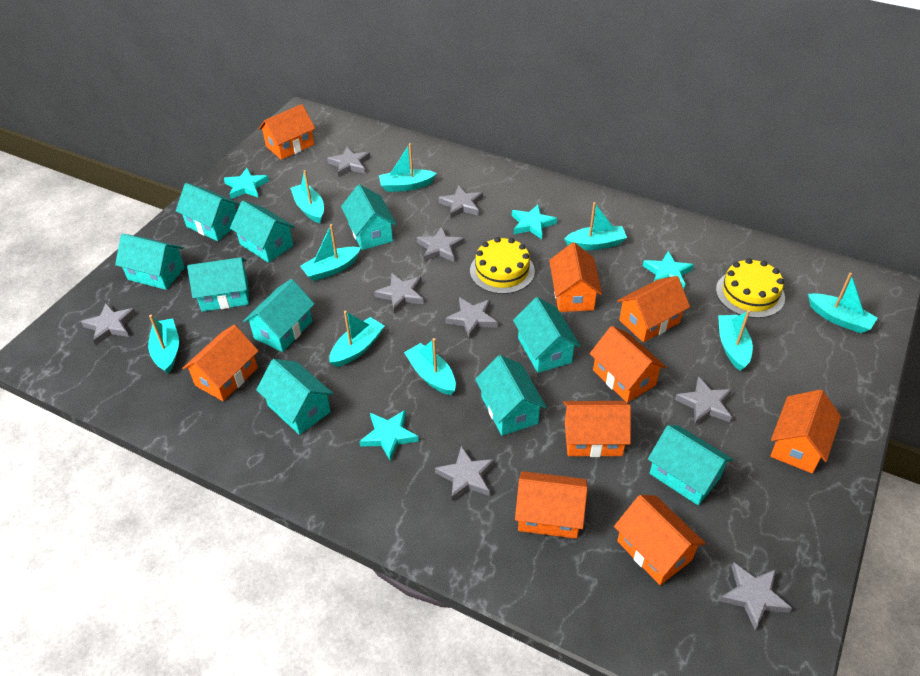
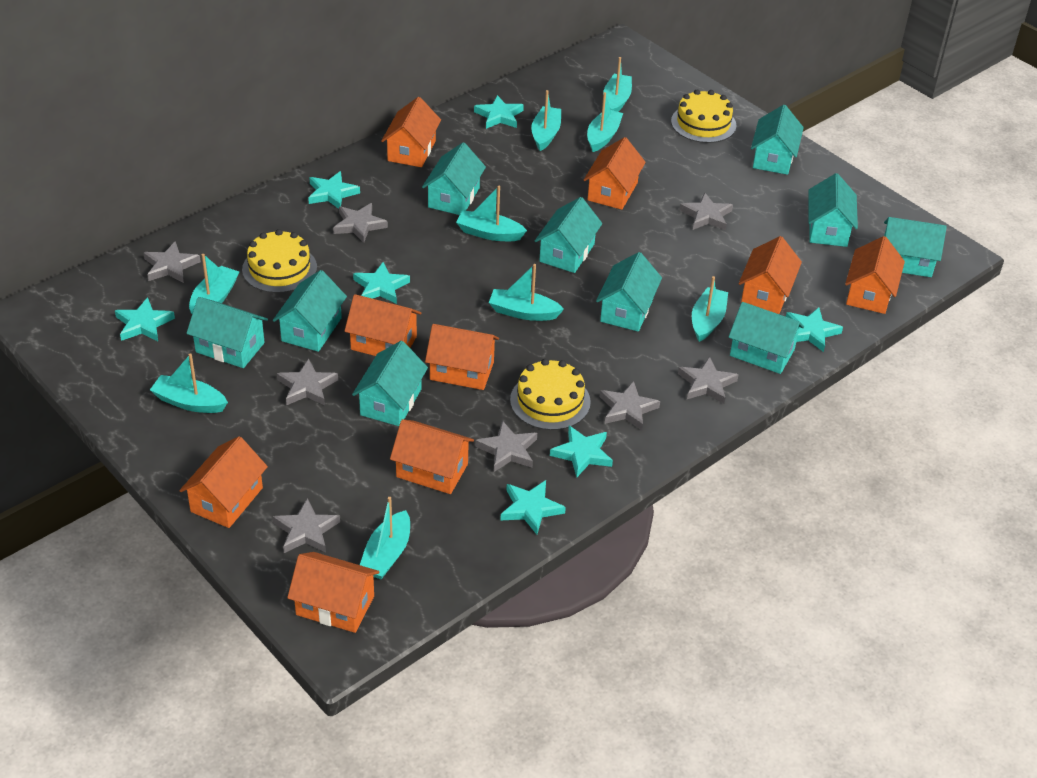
grey star: [81,303,136,345] [327,147,370,177] [374,273,424,313] [417,226,464,262] [435,446,495,501] [438,185,483,218] [445,297,498,339] [675,376,732,425] [719,563,792,630] = 9 -> [144,241,201,283] [273,498,340,553] [277,359,338,405] [333,203,388,243] [475,420,537,472] [599,381,660,430] [678,357,738,404] [679,193,733,230] = 8
turquoise star: [224,168,269,199] [359,410,419,462] [512,204,557,239] [643,251,694,289] = 4 -> [115,297,175,341] [308,171,360,209] [353,262,410,304] [474,95,524,129] [500,480,566,534] [550,426,613,477] [786,307,843,352] = 7
yellow cake: [470,237,535,294] [716,258,785,318] = 2 -> [242,229,317,293] [510,359,591,430] [671,90,737,143] = 3

